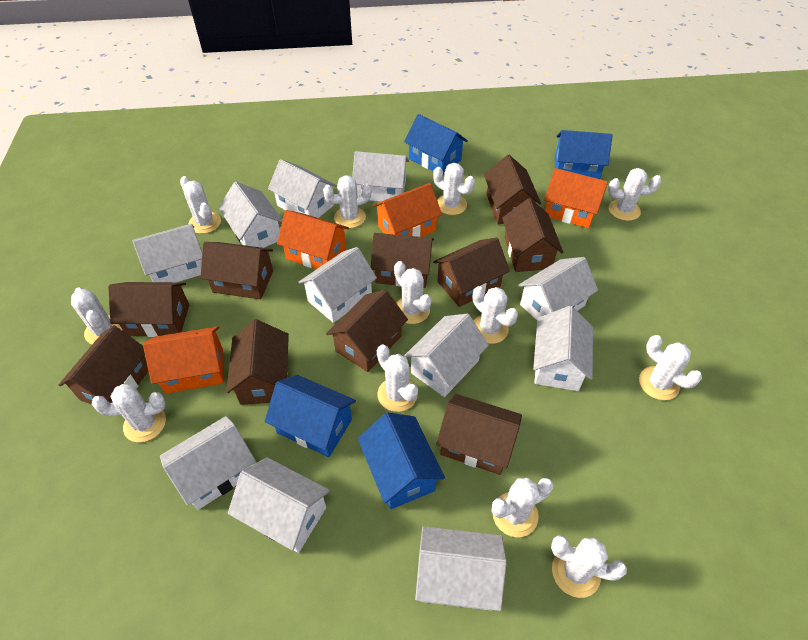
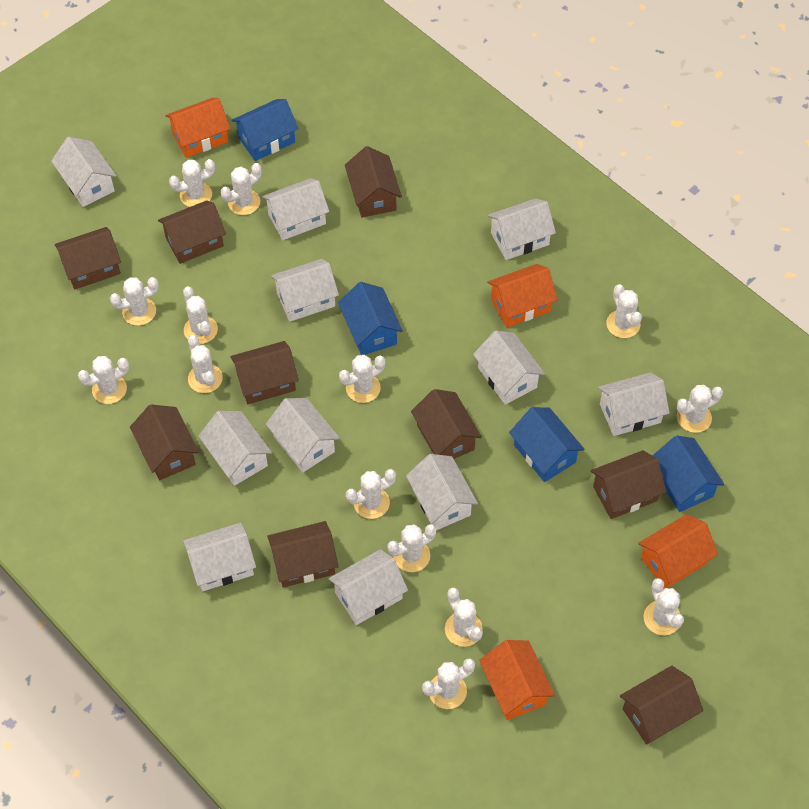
brown house: [59,325,148,405] [108,282,189,337] [200,242,273,299] [226,319,289,405] [326,290,408,372] [371,233,434,288] [433,237,510,307] [436,394,522,475] [484,155,541,224] [502,198,563,272] = 10 -> [55,227,121,290] [130,404,199,480] [158,200,226,264] [230,341,299,404] [267,521,339,587] [345,146,402,217] [411,389,482,459] [591,450,667,519] [620,666,704,744] = 9
white cactus: [71,287,122,344] [92,384,166,442] [180,176,221,234] [323,175,371,228] [377,345,418,412] [394,261,431,324] [433,163,475,215] [473,286,518,344] [492,478,553,537] [551,535,627,598] [608,168,662,221] [639,335,702,400] = 12 -> [78,356,129,404] [110,277,159,326] [169,159,215,207] [183,286,218,344] [188,335,223,393] [221,163,261,215] [339,355,385,403] [346,469,396,519] [387,524,436,572] [422,659,475,709] [445,588,483,647] [606,284,642,338] [644,578,684,635] [677,385,723,433] = 14

